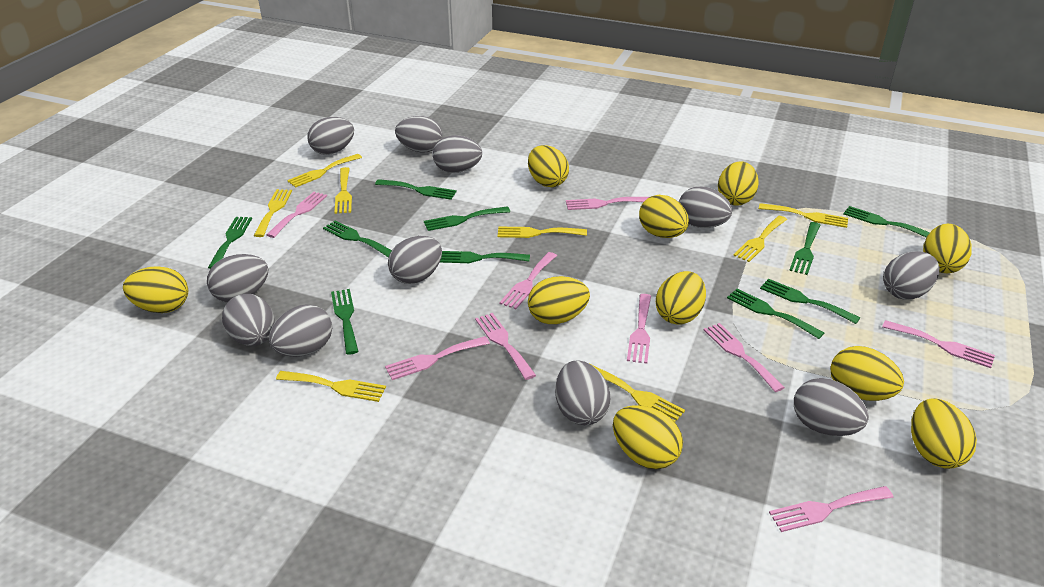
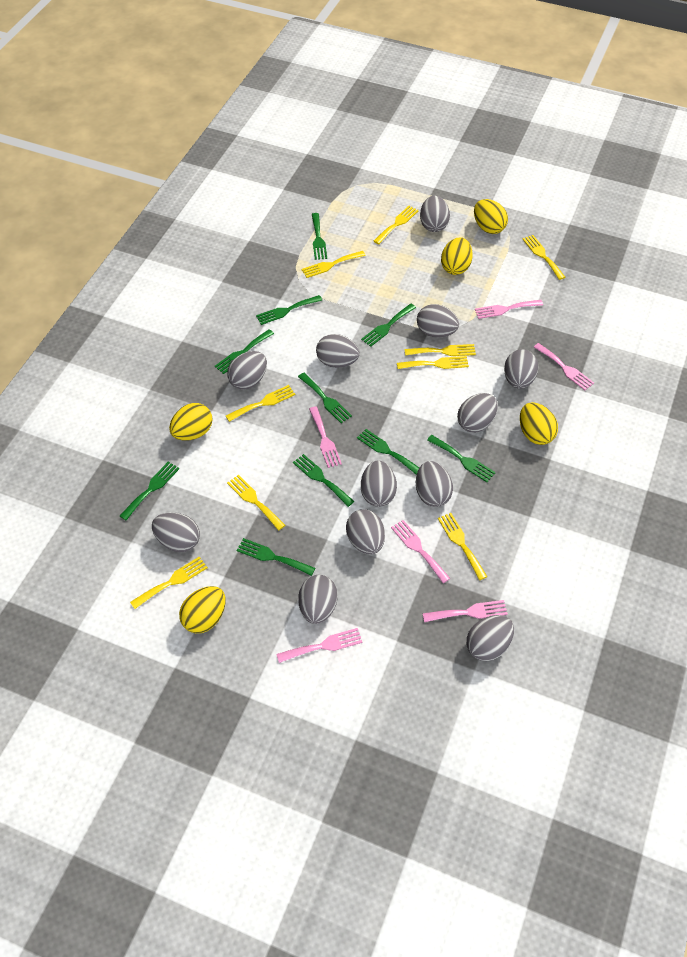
grey egg: [207,254,268,302] [222,294,275,346] [269,305,332,357] [308,117,354,155] [388,236,442,284] [395,116,443,153] [433,135,482,173] [555,360,610,425] [679,187,732,228] [794,378,869,436] [883,251,939,300] = 11 -> [152,513,200,552] [227,351,267,390] [298,575,338,624] [316,334,360,368] [346,509,385,555] [361,460,397,507] [416,461,453,507] [417,304,459,338] [420,195,450,232] [457,393,498,433] [466,615,514,661] [504,349,538,389] = 12
pink fork: [266,192,327,238] [385,336,490,380] [475,313,536,380] [499,252,557,309] [566,197,649,210] [627,294,651,364] [704,323,785,392] [769,486,893,532] [882,320,995,368] = 9 -> [276,628,363,663] [309,406,342,468] [391,520,450,583] [422,600,508,622] [475,300,543,319] [534,343,594,390] = 6
yellow egg: [123,266,188,313] [528,145,569,187] [528,276,590,324] [613,405,683,469] [639,195,689,238] [656,271,706,325] [718,161,759,206] [830,346,904,401] [911,398,977,469] [923,224,972,273] = 10 -> [169,403,212,441] [179,586,226,633] [441,237,473,275] [474,199,508,234] [520,402,558,445] = 5
yellow fork: [254,189,292,237] [276,371,386,402] [287,154,362,187] [335,167,352,214] [498,226,587,238] [590,364,685,422] [733,216,787,262] [759,203,848,228] = 8 -> [130,557,208,609] [226,385,295,422] [227,475,285,530] [302,251,366,278] [374,206,419,244] [397,356,469,369] [405,344,476,356] [438,513,488,580] [523,235,565,280] = 9

